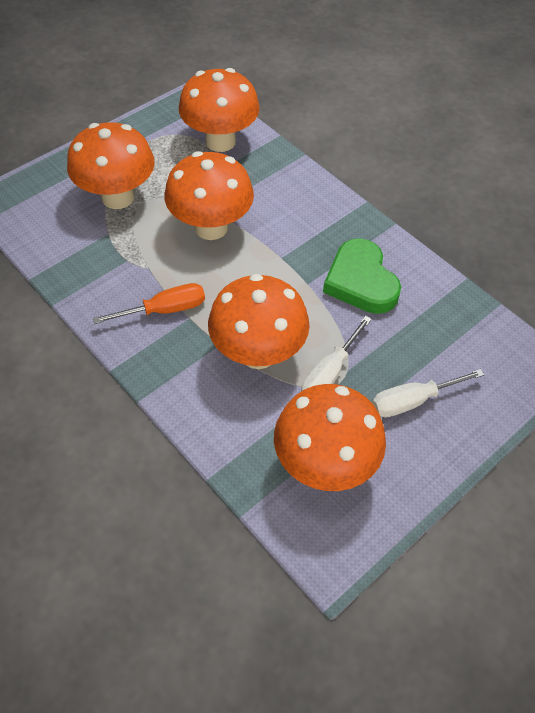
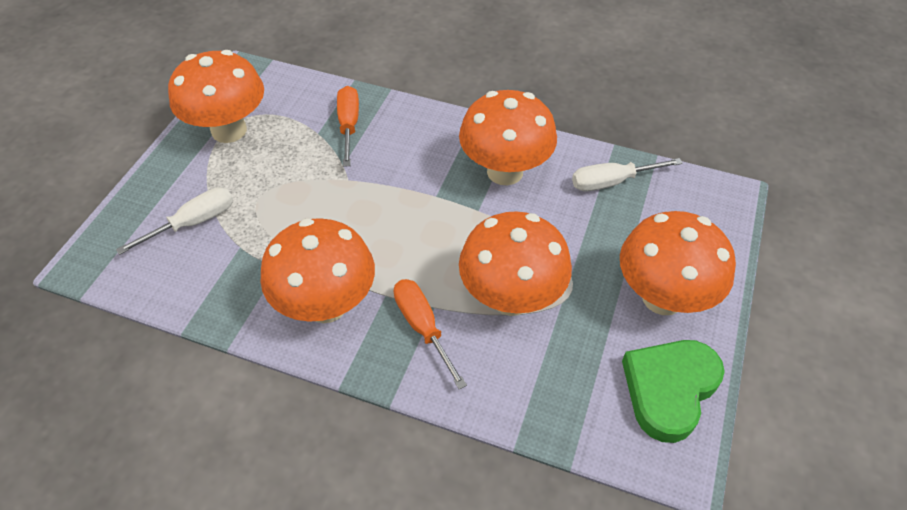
orange screwdriver: [93,283,205,324] = 1 -> [337,86,359,167] [394,279,467,389] = 2

